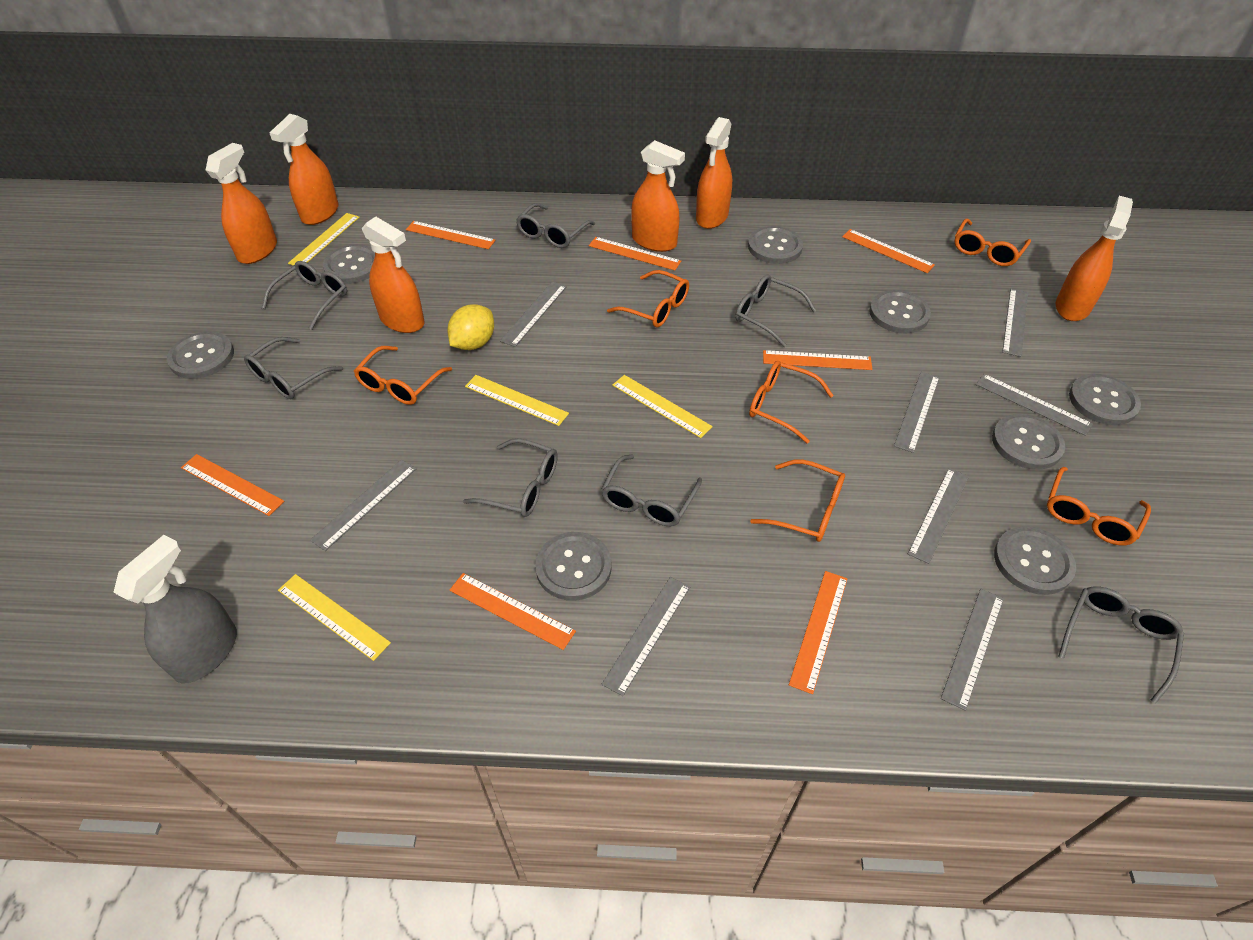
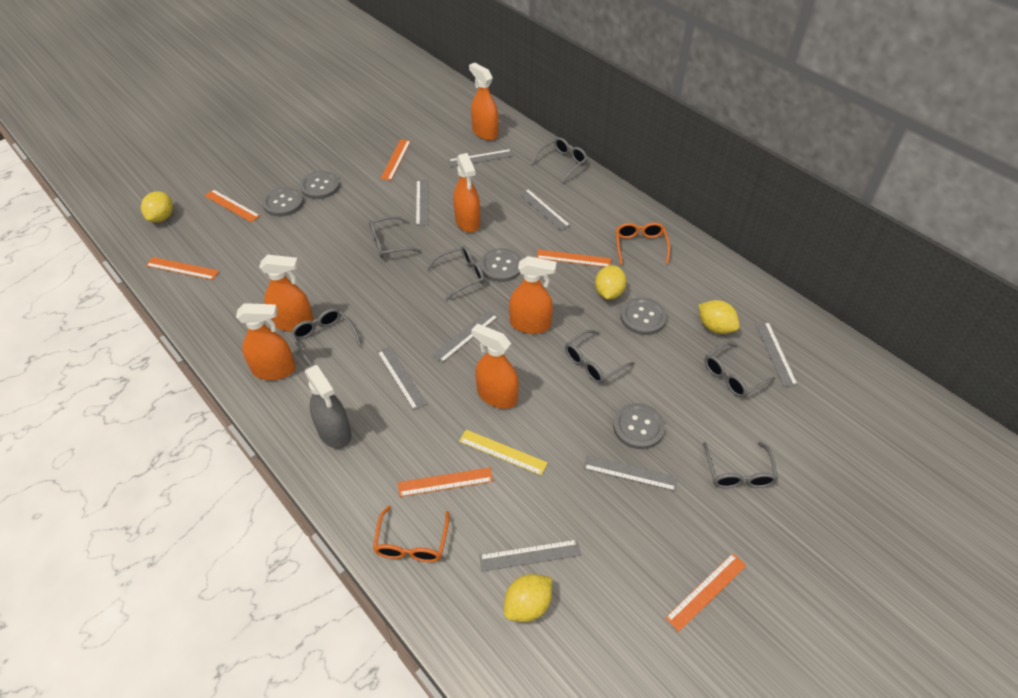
grey button: [167,331,234,379] [323,244,375,284] [535,532,612,601] [748,226,803,264] [869,290,931,333] [992,414,1065,470] [994,526,1076,595] [1069,374,1141,425] = 8 -> [262,187,304,217] [300,171,340,199] [480,248,522,282] [613,403,665,449] [620,298,667,335] = 5
orange glasses: [354,346,452,405] [607,270,689,327] [749,361,834,444] [750,459,845,542] [954,219,1031,266] [1047,467,1151,545] = 6 -> [373,506,449,562] [616,222,670,265] = 2
orange ruler: [181,454,284,516] [406,221,496,249] [449,573,576,650] [589,237,681,271] [763,350,872,370] [789,571,848,694] [842,229,935,273] = 7 -> [146,257,219,280] [204,189,260,222] [380,139,411,181] [398,467,493,497] [536,249,611,267] [665,553,746,632] = 6
yellow lemon: [447,304,494,350] = 1 -> [141,191,173,223] [504,574,552,622] [595,265,627,300] [698,300,740,334] = 4
yellow ruler: [278,574,391,661] [288,213,359,266] [465,375,569,426] [612,375,713,438] = 4 -> [459,430,548,475] = 1

